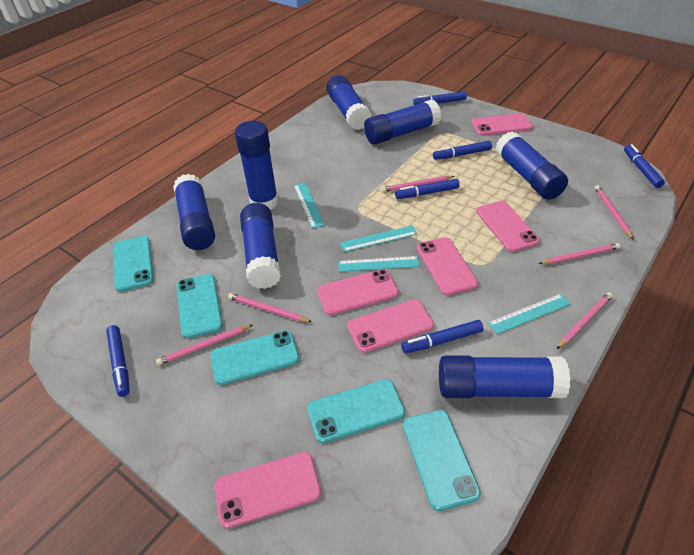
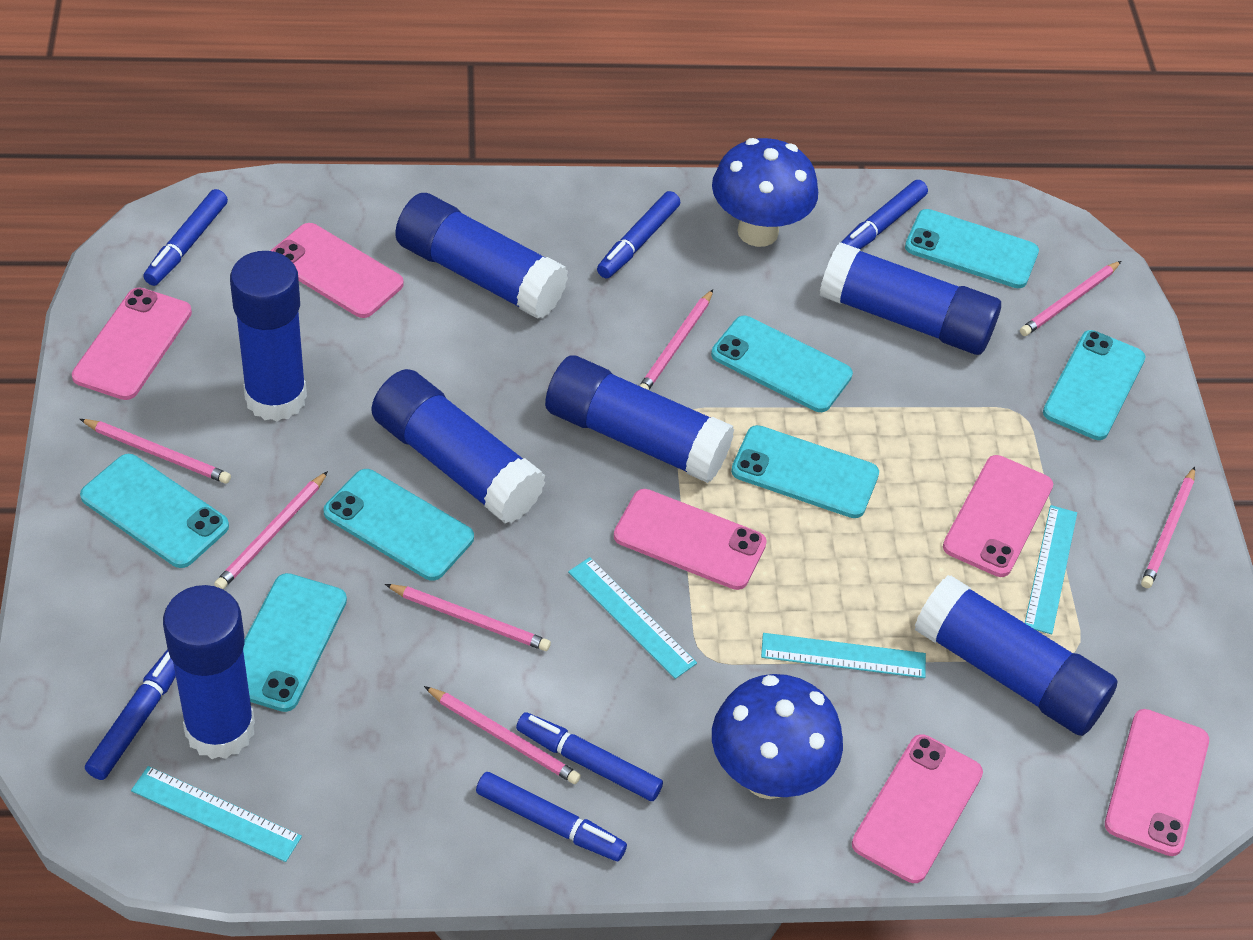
blue mushroom: none = 0 -> [712,138,818,247] [712,674,843,799] = 2
pink pencil: [156,325,253,365] [228,293,312,322] [382,176,455,192] [538,243,620,264] [557,292,612,349] [595,185,634,240] = 6 -> [80,419,231,484] [214,471,328,589] [385,584,551,651] [424,686,581,784] [639,289,713,390] [1020,261,1121,336] [1141,467,1195,588] = 7
turquoise phone: [113,236,154,292] [177,274,223,339] [210,330,299,385] [307,379,405,443] [403,410,481,511] = 5 -> [80,454,229,568] [243,573,347,712] [324,469,474,581] [711,316,853,412] [731,425,879,518] [905,209,1039,288] [1043,330,1146,440] = 7

